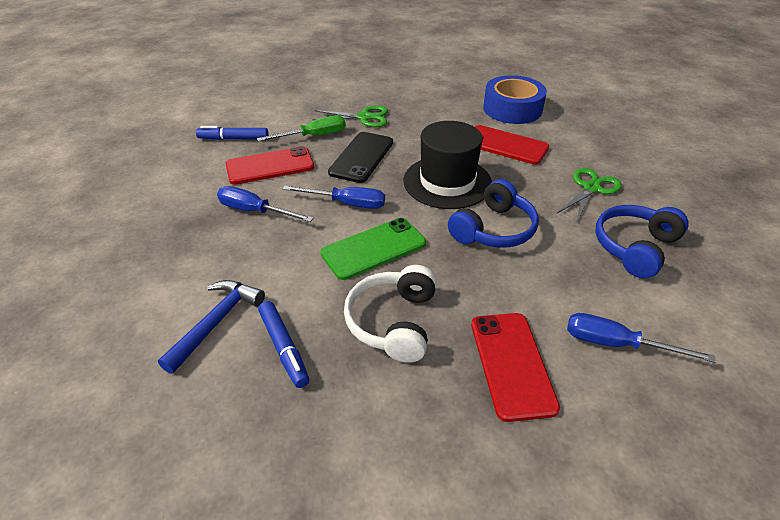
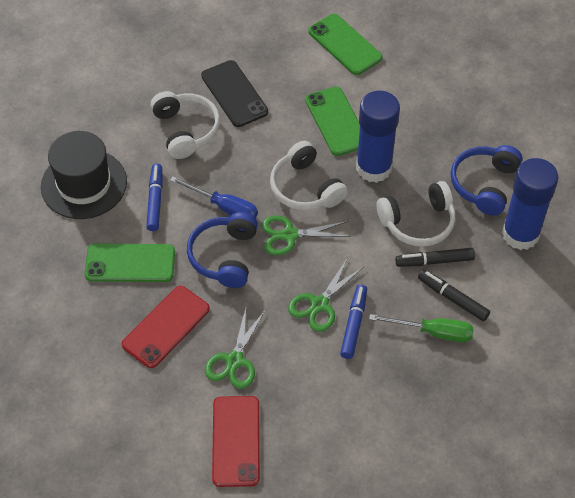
black marker: none = 0 -> [395,248,475,267] [418,270,490,321] = 2
blue glue stick: none = 0 -> [356,91,400,183] [502,158,558,250] = 2
blue hammer: [158,280,265,374] = 1 -> none = 0
blue screwdriver: [217,186,314,222] [283,186,385,209] [567,313,716,363] = 3 -> [170,176,258,218] = 1
blue tape: [483,75,547,124] = 1 -> none = 0
green phone: [320,218,426,280] = 1 -> [85,243,175,282] [305,87,360,156] [308,14,383,75] = 3
green scissors: [312,105,388,127] [557,168,622,223] = 2 -> [205,308,265,389] [262,215,351,256] [288,258,363,332] = 3
red phone: [226,146,314,185] [471,313,560,422] [475,125,549,165] = 3 -> [122,286,210,368] [212,396,260,487] = 2
white headphones: [344,265,437,363] = 1 -> [151,91,220,159] [270,141,348,210] [377,181,455,247] = 3

